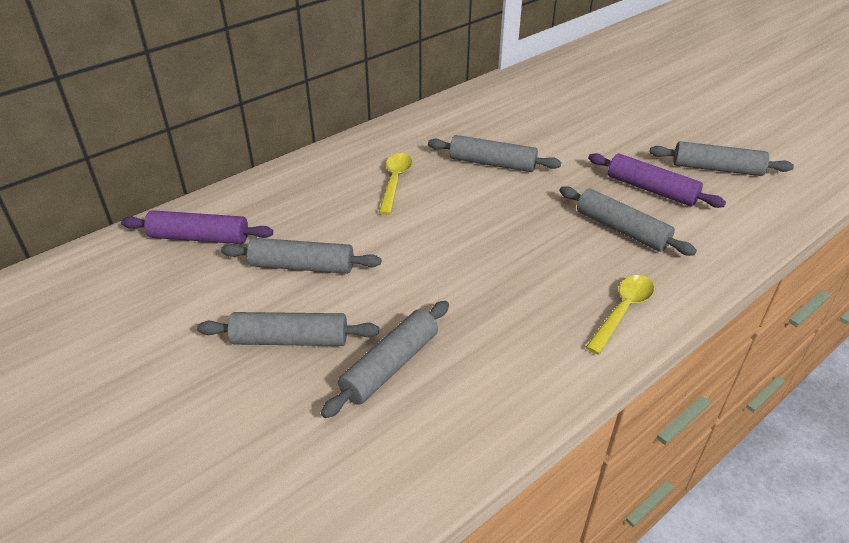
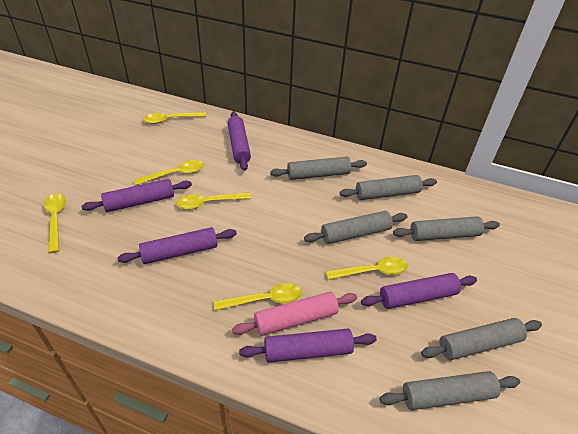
pink rolling pin: none = 0 -> [232,292,357,336] = 1
purple rolling pin: [121,210,273,244] [588,153,726,208] = 2 -> [82,179,192,212] [117,227,237,264] [228,111,251,171] [239,329,377,363] [361,273,477,309] = 5
yellow spoon: [379,153,412,215] [586,275,654,355] = 2 -> [44,194,66,253] [134,160,204,185] [143,112,206,124] [176,192,251,210] [213,283,302,310] [326,257,408,280] = 6

